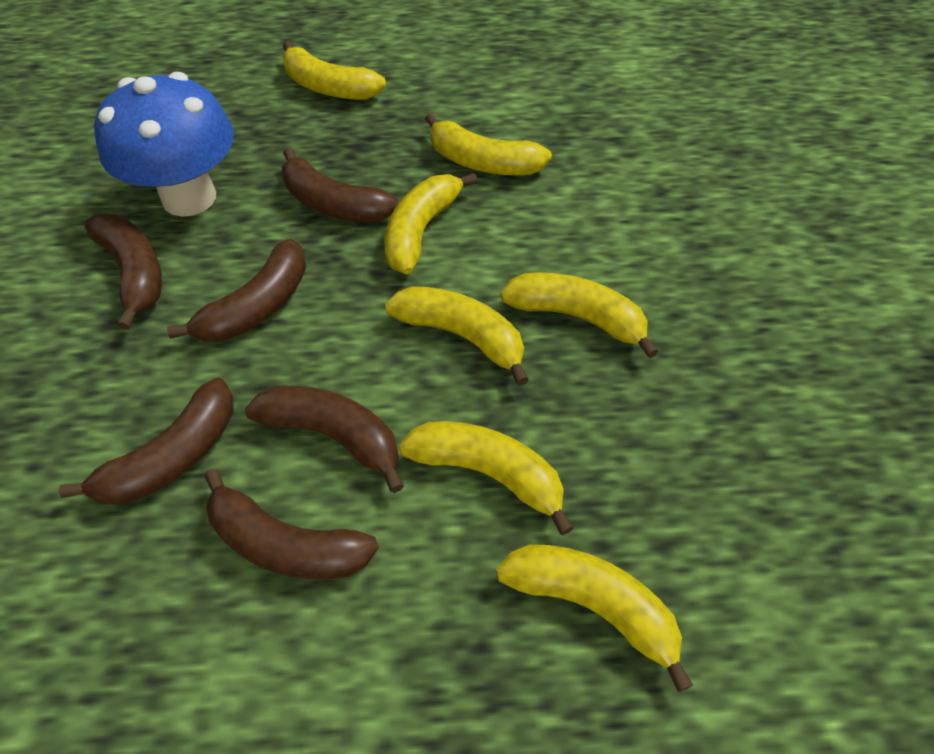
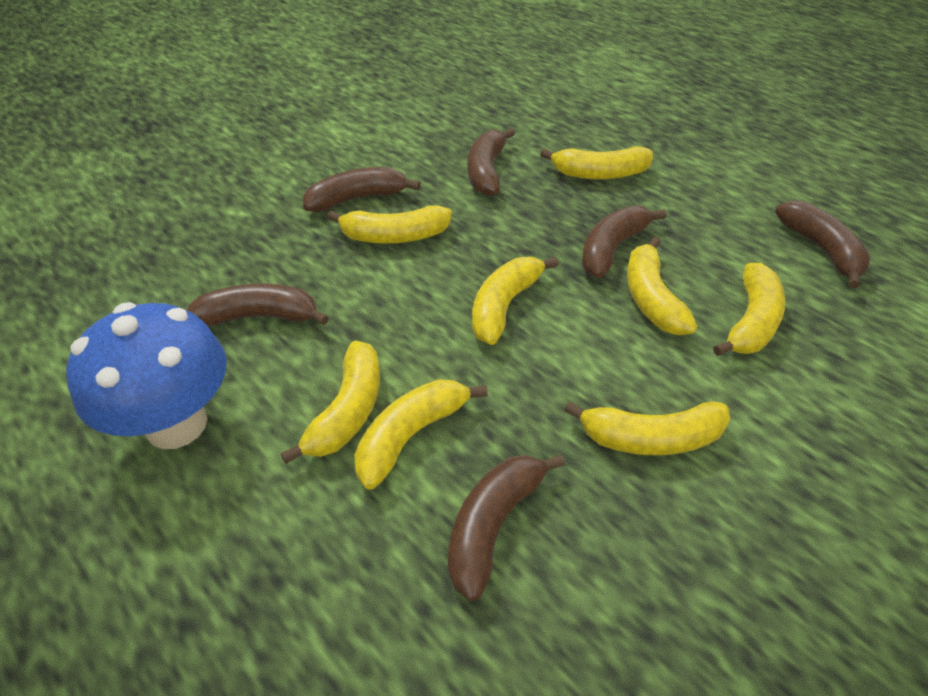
yellow banana: [282,41,386,100] [384,173,478,274] [385,286,529,386] [399,421,574,535] [425,113,552,175] [496,544,693,692] [500,272,659,358] = 7 -> [281,341,380,464] [328,205,452,244] [354,379,488,490] [472,257,559,345] [540,146,653,179] [564,401,730,455] [627,237,697,335] [713,263,785,356] = 8

